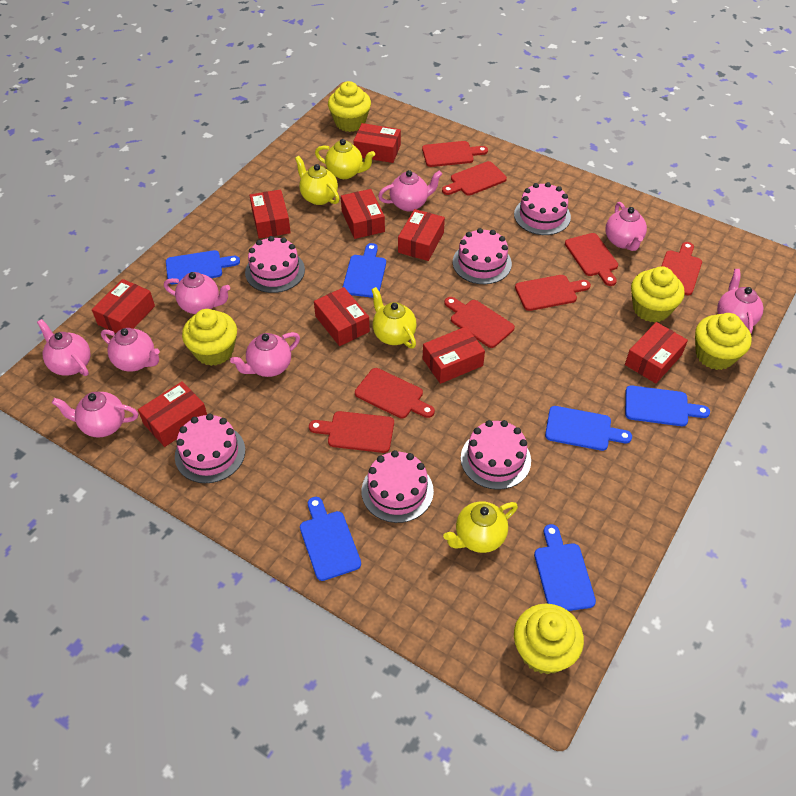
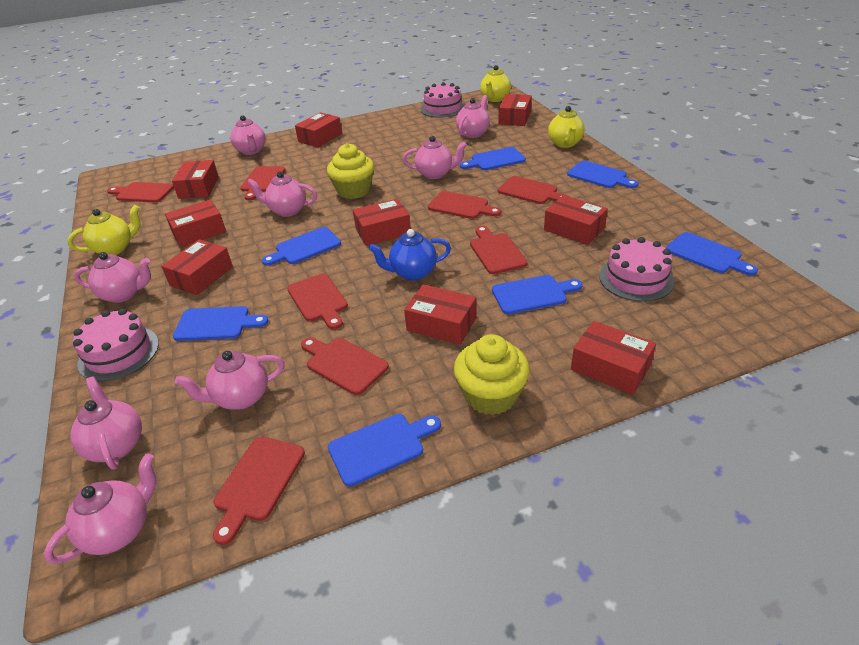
blue cutting board: [166,250,240,284] [300,497,361,581] [342,243,386,298] [534,524,596,611] [545,406,632,451] [625,385,710,426] = 6 -> [173,306,269,341] [262,227,341,266] [328,414,441,487] [460,147,526,170] [492,275,583,314] [567,161,639,188] [666,232,758,276] = 7
blue teapot: none = 0 -> [369,229,451,281] = 1
pink cake: [175,413,245,483] [245,236,305,293] [361,450,434,523] [453,228,512,284] [461,420,531,490] [514,182,571,235] = 6 -> [73,309,159,381] [420,82,464,118] [599,237,674,302] = 3
yellow cupcake: [182,309,237,366] [328,81,371,132] [514,604,584,674] [631,266,685,322] [695,313,752,370] = 5 -> [327,143,374,199] [454,334,530,415] = 2
yellow teapot: [295,156,340,205] [315,139,375,179] [371,287,417,349] [443,501,518,553] = 4 -> [67,205,140,255] [480,65,511,102] [548,106,585,148] = 3

